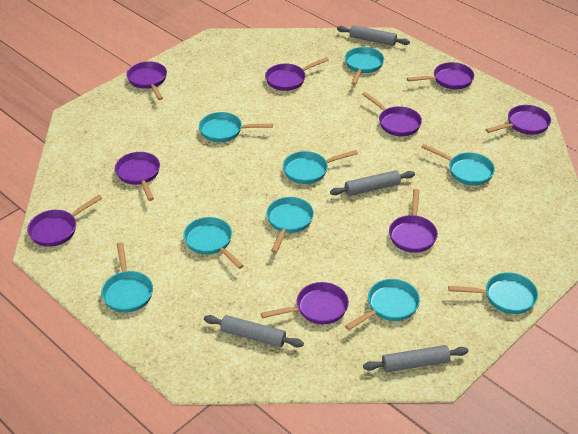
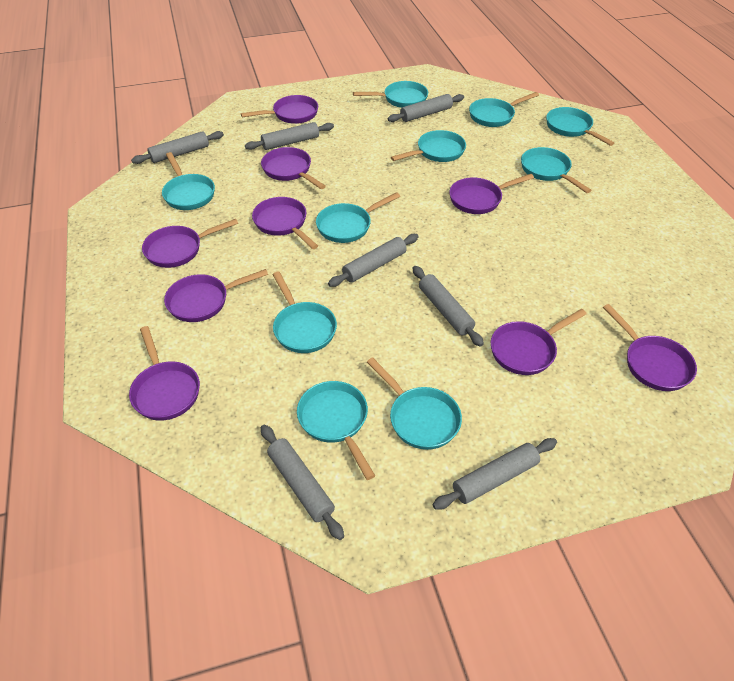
grey rolling pin: [204,315,304,348] [330,170,415,196] [337,25,410,46] [363,345,468,372] = 4 -> [131,131,224,164] [245,122,334,150] [261,425,344,540] [328,234,419,287] [388,94,464,122] [412,266,484,347] [433,438,557,510] = 7
turquoise pan: [101,243,153,313] [183,217,244,269] [199,112,273,142] [266,197,314,253] [283,150,358,184] [345,47,384,85] [345,279,420,330] [421,144,495,185] [448,272,538,314] = 9 -> [162,152,215,210] [272,272,337,353] [297,381,375,480] [316,192,400,243] [353,81,428,108] [367,357,462,450] [391,130,466,162] [469,92,539,127] [521,147,592,193] [546,107,614,146] = 10

